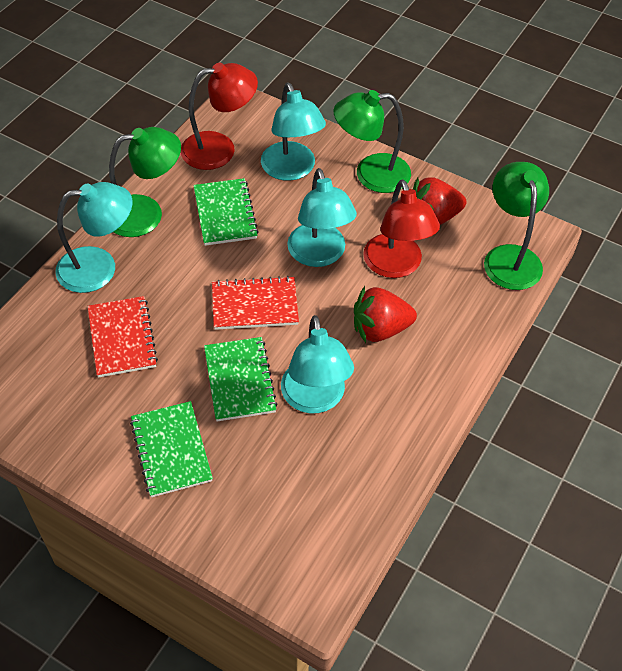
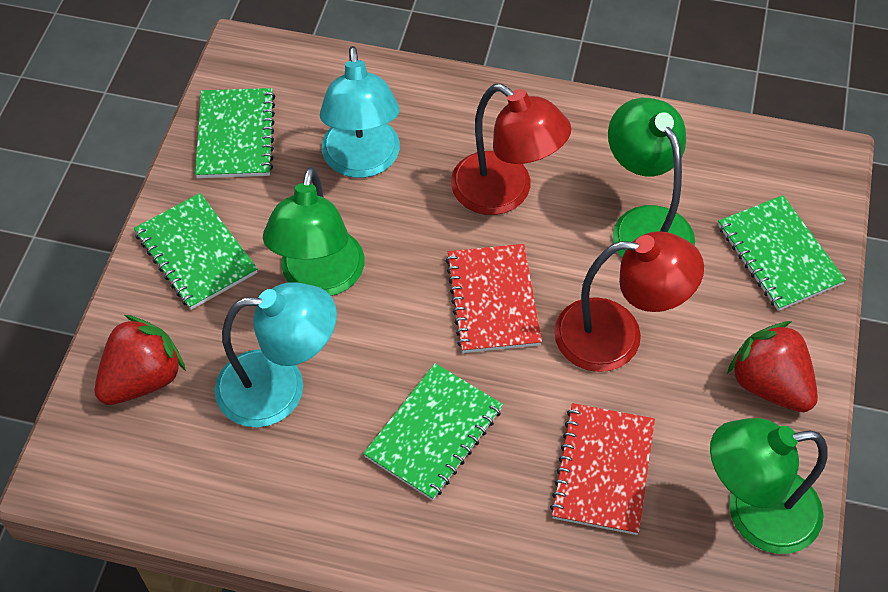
green notebook: [130,401,213,497] [193,178,259,246] [204,337,278,421] = 3 -> [134,193,258,310] [195,88,275,178] [363,363,503,500] [718,195,846,311] = 4
turquoise lamp: [55,182,132,293] [261,83,326,181] [281,315,354,413] [287,168,357,267] = 4 -> [215,282,337,427] [320,46,400,178] = 2

